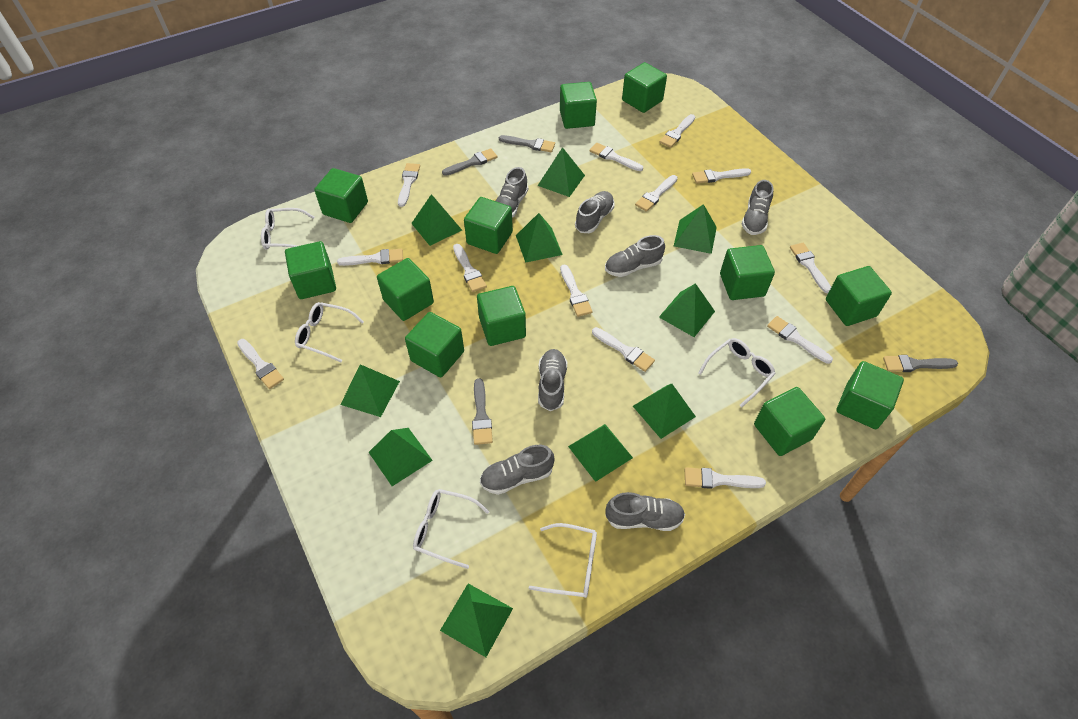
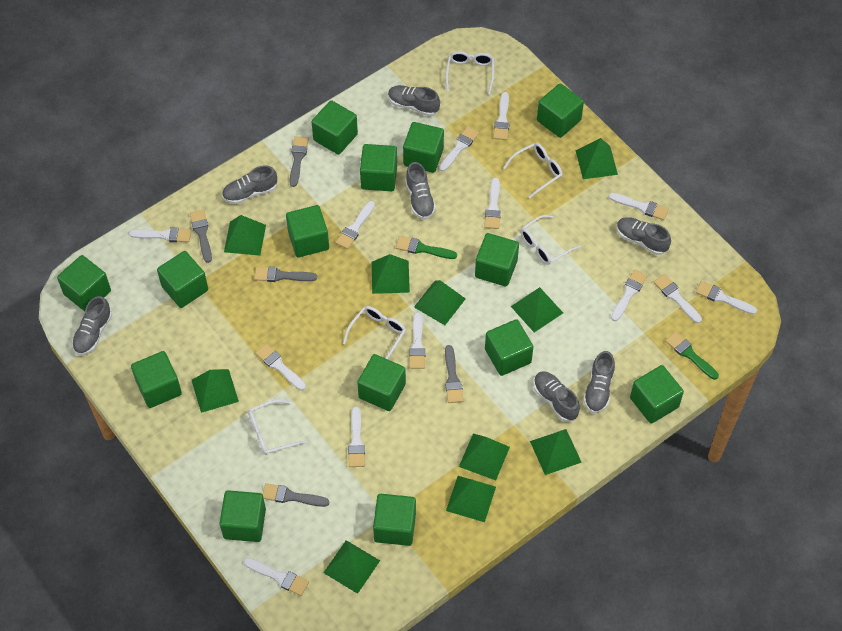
green brush: none = 0 -> [396,236,457,259] [665,332,719,380] = 2
green cube: [285,241,336,299] [314,168,368,223] [377,258,434,321] [405,312,464,377] [464,197,513,254] [477,286,526,346] [560,82,597,129] [622,62,667,113] [720,245,775,300] [754,387,825,456] [826,266,892,326] [836,361,904,429] = 12 -> [57,255,111,311] [131,351,182,408] [157,251,208,308] [219,490,266,542] [286,205,329,257] [312,100,358,155] [357,354,406,411] [360,144,397,191] [373,494,416,546] [403,122,444,173] [475,233,519,286] [485,319,533,376] [537,83,584,138] [630,365,684,424] = 14
grey brush: [442,148,497,176] [472,378,493,445] [499,135,555,152] [883,355,958,372] = 4 -> [190,210,212,263] [254,267,317,282] [262,483,329,507] [289,136,309,187] [445,345,464,403] = 5

